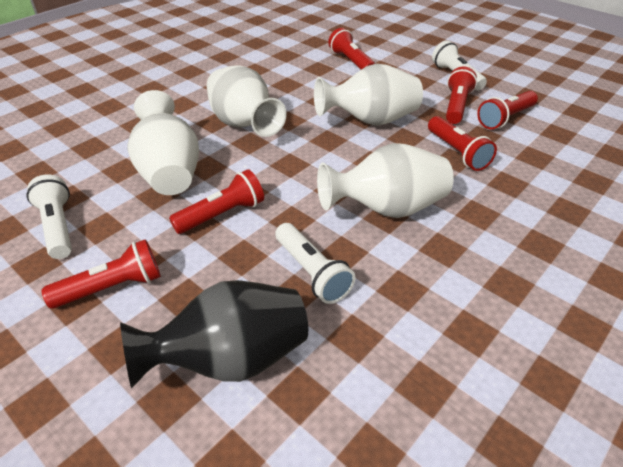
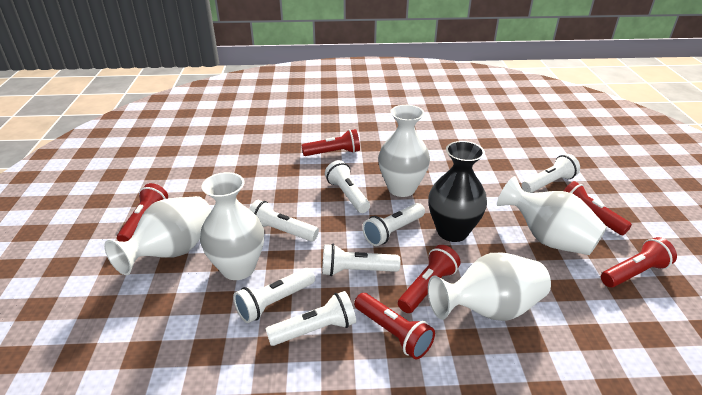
white flashlight: [27,175,72,259] [275,223,356,304] [432,41,487,90] = 3 -> [233,268,315,323] [250,200,319,242] [266,291,356,346] [322,244,400,276] [325,160,370,213] [362,203,425,246] [522,154,580,193] = 7
white vase: [128,90,199,195] [207,65,287,137] [314,64,423,126] [317,143,454,218] = 4 -> [104,196,212,275] [200,172,264,280] [378,105,430,197] [428,253,551,321] [497,176,607,255] = 5

